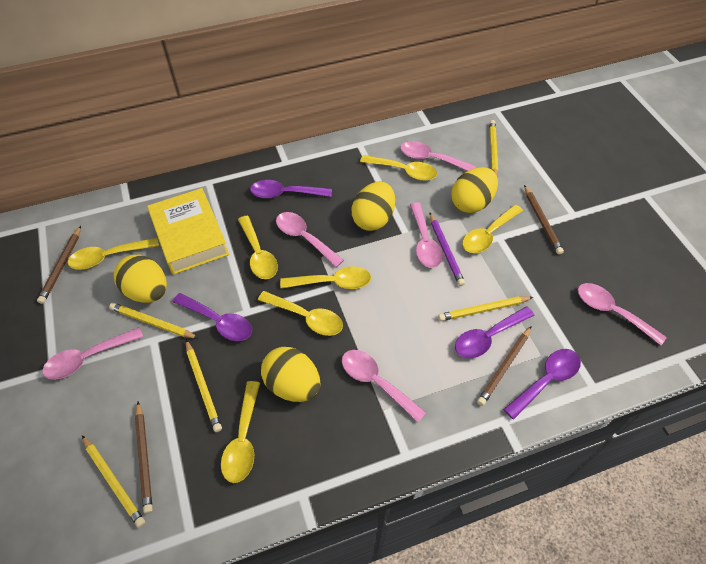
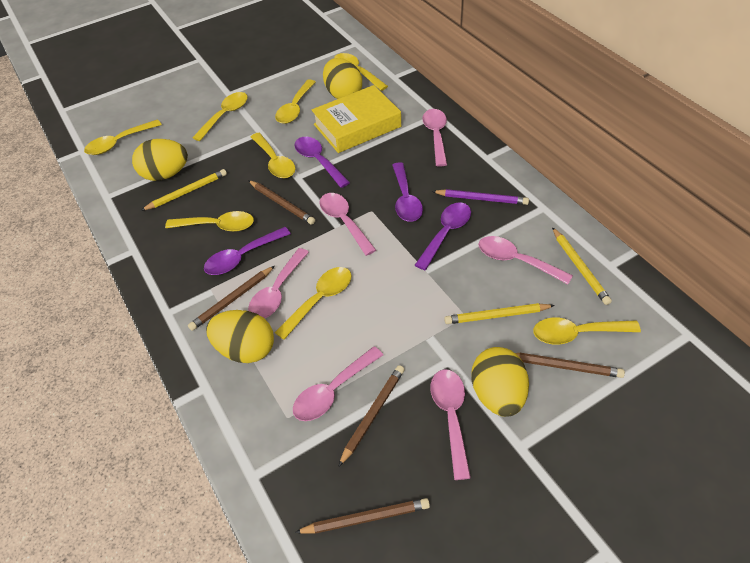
brown pencil: [37,226,81,304] [135,402,153,514] [477,326,532,406] [524,185,564,255] = 4 -> [188,266,275,331] [248,180,315,225] [295,498,430,534] [338,365,405,467] [515,353,625,378] = 5
yellow pencil: [82,435,145,528] [109,303,199,339] [186,340,222,432] [438,296,533,321] [489,120,498,175] = 5 -> [141,169,227,211] [444,303,555,324] [552,227,612,305] = 3
yellow spoon: [68,238,159,269] [221,381,260,483] [238,216,278,279] [258,291,343,336] [280,266,371,289] [360,155,437,181] [462,204,523,253] = 7 -> [84,119,162,155] [165,211,254,232] [192,92,248,141] [251,133,295,178] [275,79,315,124] [275,267,352,340] [334,53,388,91] [533,318,641,345] = 8

